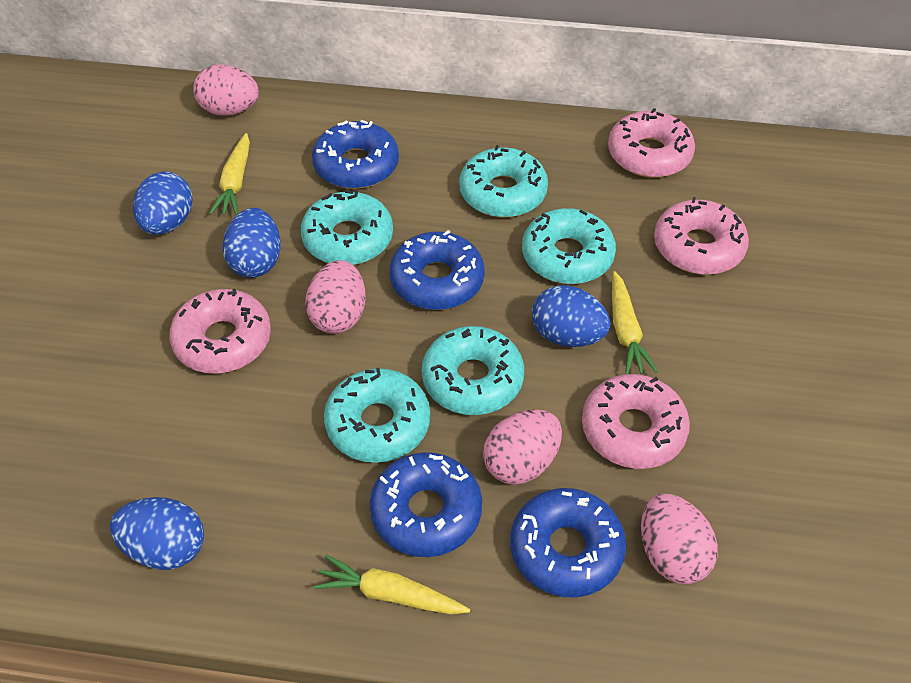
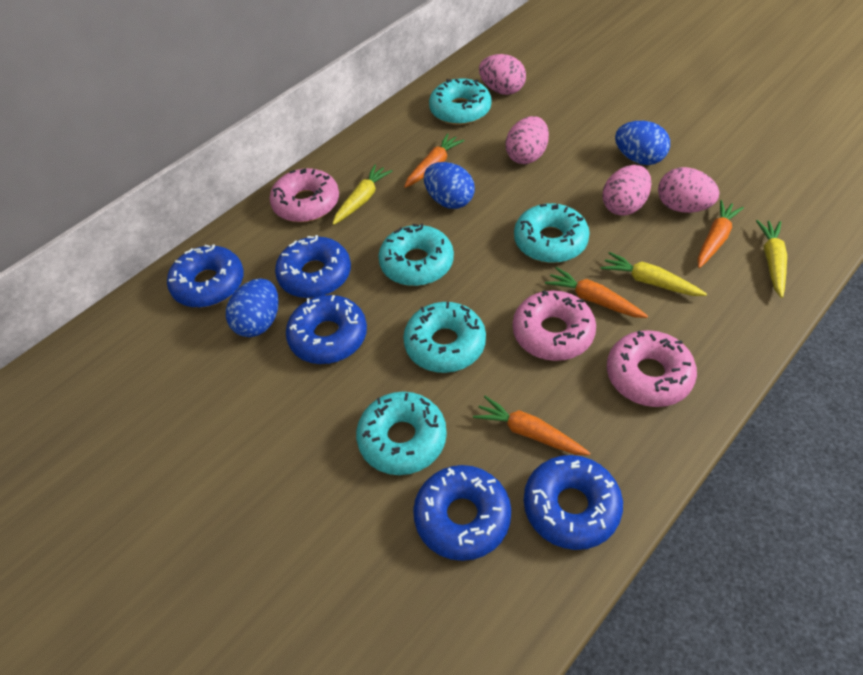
blue donut: [312,120,399,189] [369,452,482,557] [389,230,485,310] [510,488,626,597] = 4 -> [167,244,244,308] [275,235,351,298] [286,295,367,364] [413,465,511,561] [524,455,623,550] = 5
blue egg: [110,497,204,570] [133,172,193,235] [222,208,281,278] [532,285,611,347] = 4 -> [226,278,279,337] [424,162,475,209] [615,121,670,165] = 3
orange carrot: none = 0 -> [404,133,464,188] [473,396,590,455] [545,267,648,318] [698,200,744,268] = 4
pink donut: [169,289,271,374] [582,374,690,469] [608,108,695,178] [654,197,749,275] = 4 -> [269,168,339,222] [513,290,596,361] [607,330,697,407] = 3

